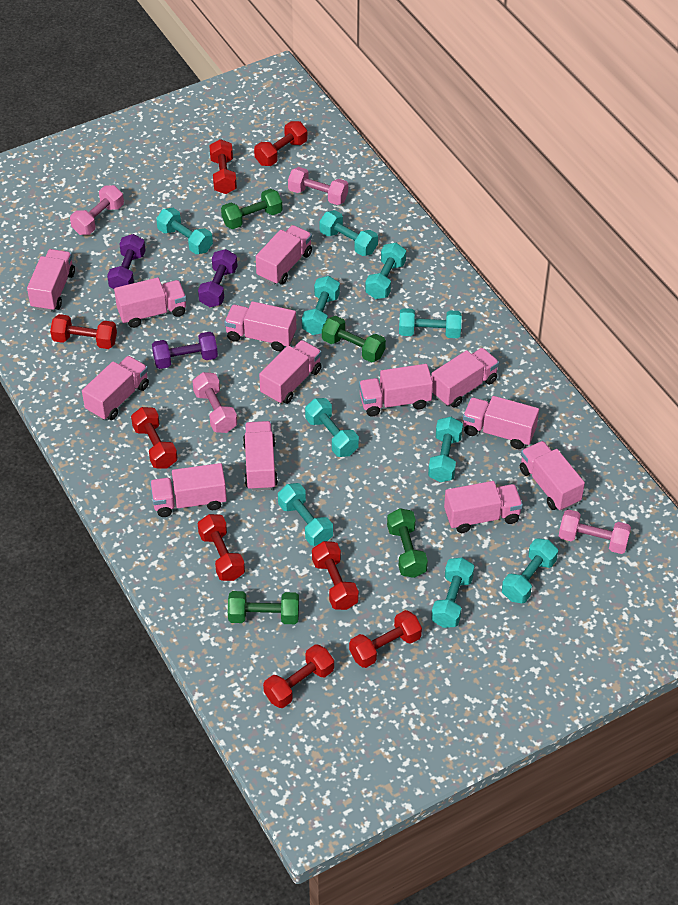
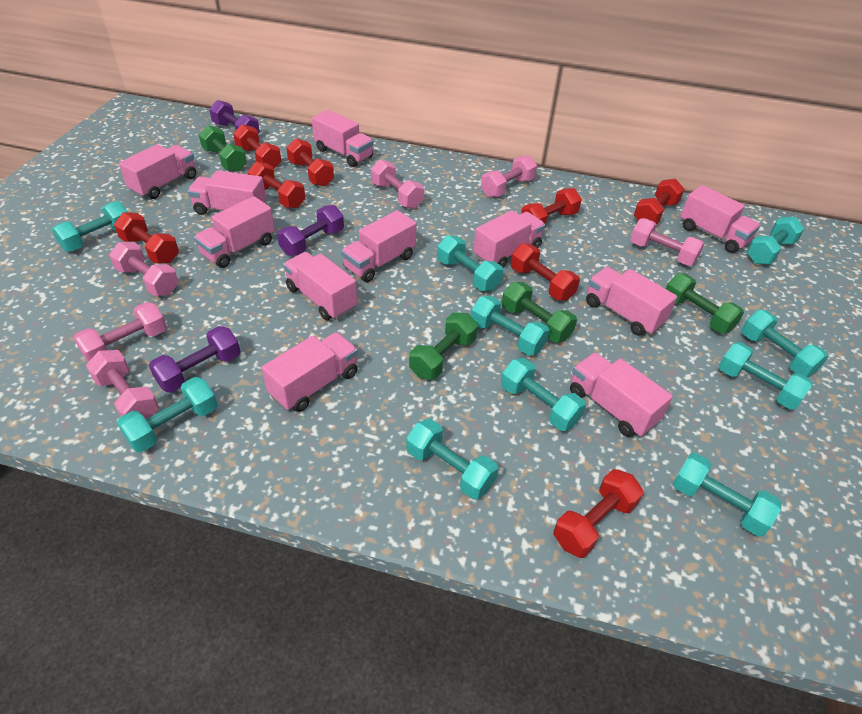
pink dumbbell: [70,185,124,235] [192,372,237,433] [288,167,348,205] [559,509,631,554] = 4 -> [73,302,167,362] [86,350,159,419] [109,242,179,296] [371,159,424,209] [481,155,537,197] [630,218,704,266] = 6
pink truck: [27,249,75,312] [82,356,149,420] [114,277,187,328] [150,463,227,517] [224,301,296,351] [243,421,278,491] [256,225,312,285] [259,340,322,404] [359,364,433,416] [431,348,499,408] [444,481,523,533] [463,396,539,449] [520,441,585,511] = 13 -> [119,144,196,199] [187,170,266,215] [194,196,275,268] [262,332,358,412] [283,252,357,320] [312,110,374,167] [341,210,417,282] [473,210,545,268] [570,352,673,437] [586,267,677,336] [680,185,761,253] = 11

